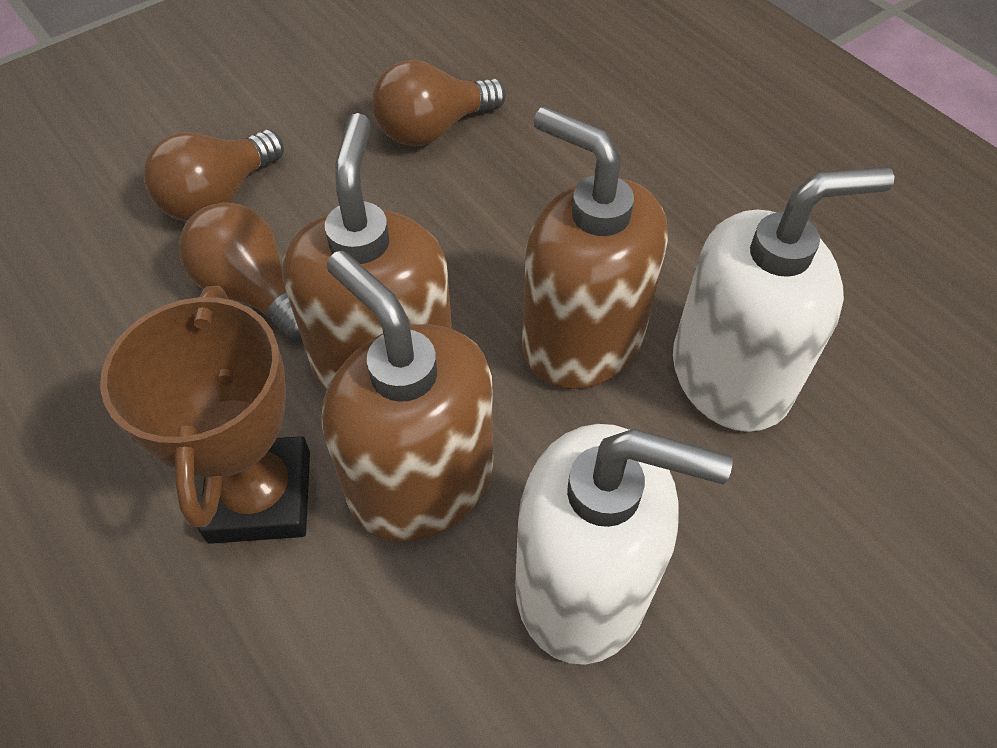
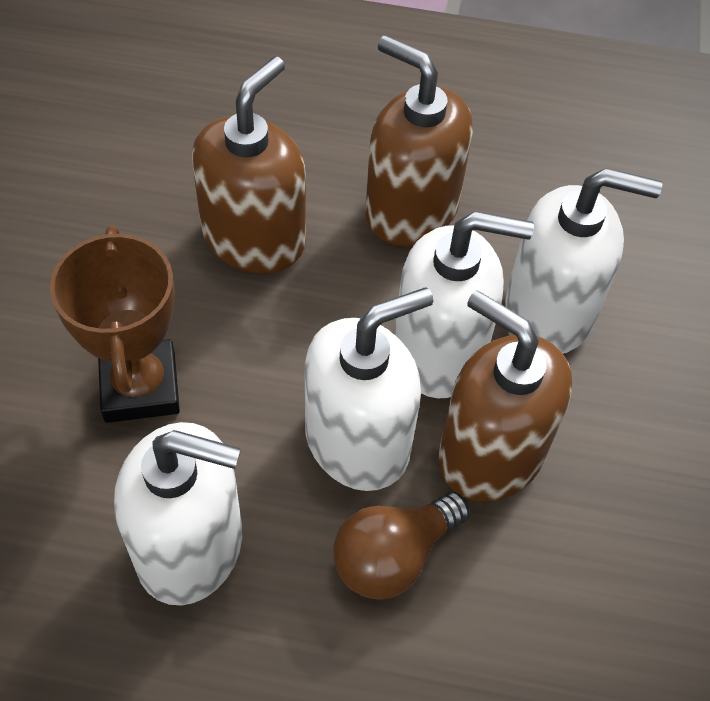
brown light bulb: [144,130,284,222] [179,202,302,341] [372,60,506,146] = 3 -> [333,492,470,600] = 1
white soap dispenser: [515,424,733,665] [673,166,894,432] = 2 -> [114,422,242,606] [305,287,433,491] [394,211,534,398] [505,168,662,354] = 4

